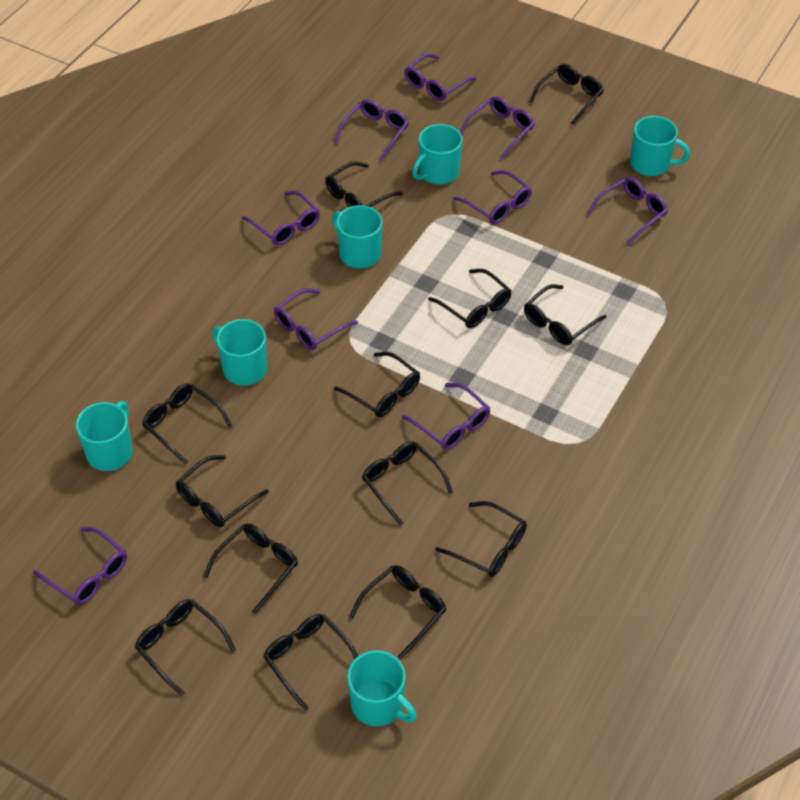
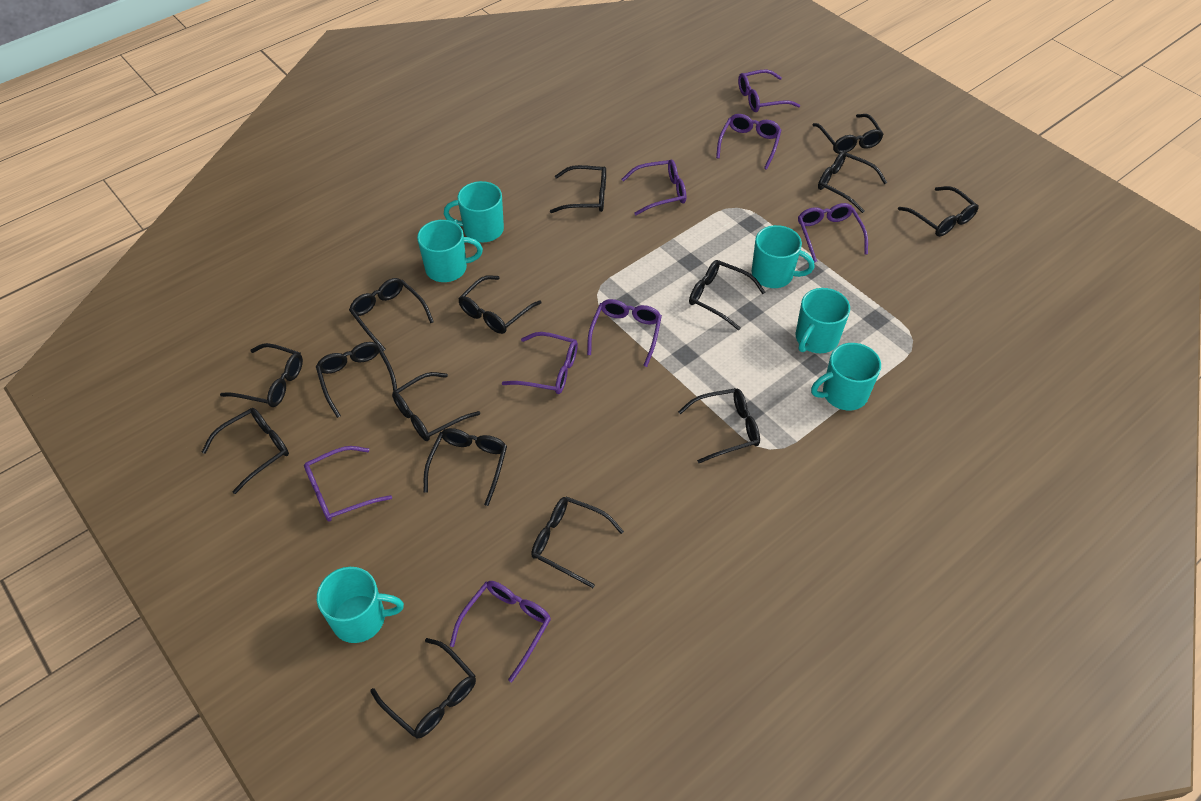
black glasses: [135,599,236,696] [142,383,233,465] [176,455,269,527] [204,523,298,614] [263,614,358,711] [325,162,403,207] [334,352,420,417] [349,565,447,659] [362,441,453,526] [428,269,512,328] [435,501,527,577] [524,284,607,345] [529,64,604,125] = 13 -> [202,408,289,494] [220,343,303,407] [316,342,397,418] [349,278,434,351] [370,638,476,739] [392,372,480,441] [424,428,507,506] [458,275,542,334] [531,496,624,588] [550,165,606,213] [678,388,760,463] [689,260,765,330] [813,114,884,154] [818,151,887,213] [898,186,979,237] = 15
purple glasses: [33,527,127,605] [242,191,320,245] [274,288,358,350] [335,99,409,162] [402,383,490,450] [404,53,477,101] [453,170,532,224] [460,96,535,159] [587,177,668,245] = 9 -> [304,446,392,521] [450,581,551,682] [502,332,578,394] [587,299,662,367] [621,160,686,215] [716,114,782,170] [738,69,800,112] [798,203,868,263] = 8

